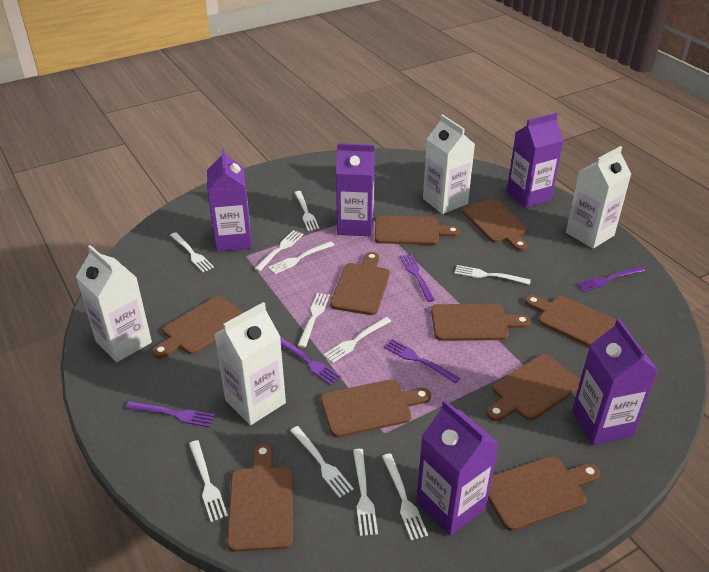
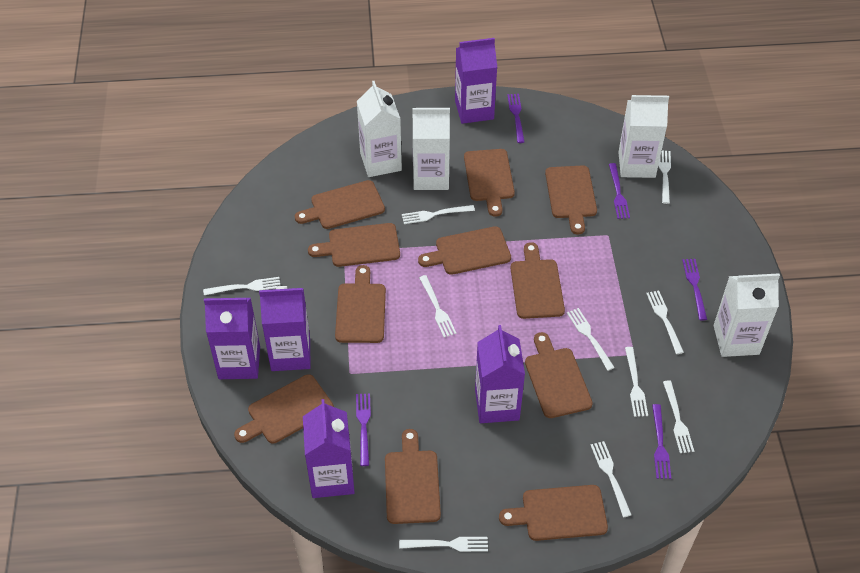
brown cutting board: [152,296,244,359] [227,444,293,552] [321,379,431,437] [330,252,390,315] [375,215,460,245] [431,304,531,341] [462,199,528,251] [486,354,581,421] [488,456,600,531] [525,295,617,347] = 10 -> [234,374,334,444] [295,180,385,229] [308,223,400,267] [335,265,386,343] [385,429,441,524] [418,226,511,275] [464,149,515,217] [499,485,608,541] [510,242,565,319] [525,332,593,418] [545,165,597,235] = 11
white fork: [170,232,214,272] [189,440,228,522] [254,230,303,271] [268,241,334,274] [290,426,354,498] [294,191,319,231] [298,293,330,348] [323,317,391,363] [353,449,378,536] [382,453,428,540] [454,265,531,285] = 11 -> [203,277,280,295] [399,537,488,552] [402,205,475,224] [419,275,457,337] [567,308,615,371] [591,441,632,517] [625,347,648,417] [646,291,684,354] [658,151,671,204] [663,380,694,453] = 10

